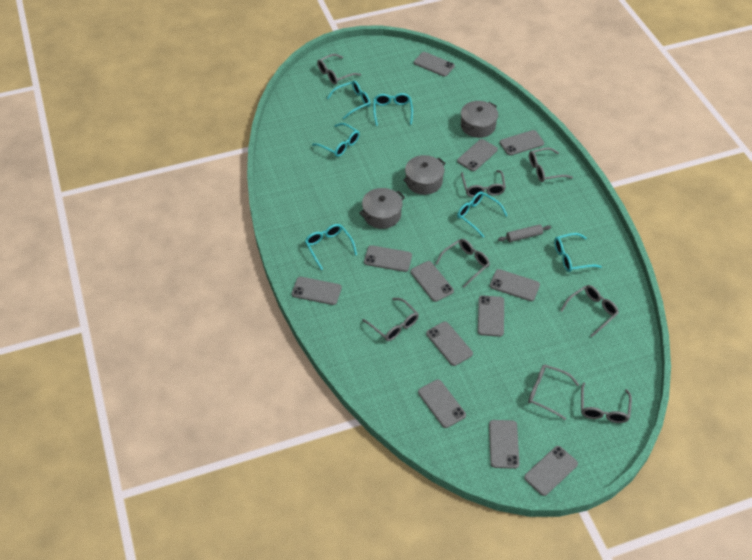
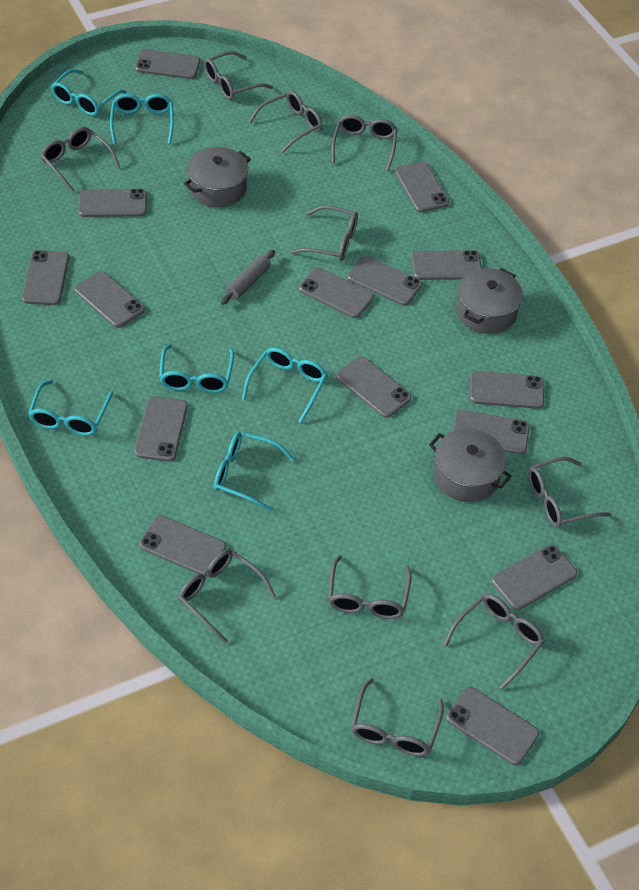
grey glasses: [317,54,361,84] [362,298,419,341] [435,239,490,288] [461,170,506,197] [528,365,579,420] [529,147,573,182] [560,285,619,337] [581,382,632,423] = 8 -> [41,127,120,193] [178,549,276,643] [204,51,273,100] [249,91,322,153] [290,205,358,261] [328,555,412,619] [331,115,397,171] [351,678,444,756] [443,594,545,690] [528,457,611,528] = 10
grey phone: [292,277,342,305] [364,245,412,272] [410,261,454,302] [414,52,455,77] [418,379,466,428] [426,321,473,366] [457,139,498,171] [478,295,504,337] [489,420,519,469] [490,269,540,301] [500,130,544,156] [524,446,578,496] = 12 -> [22,250,69,305] [74,271,145,328] [78,189,147,217] [135,49,200,79] [135,396,188,462] [139,515,226,576] [299,267,374,318] [336,356,412,418] [347,256,422,306] [395,161,449,212] [411,250,482,280] [446,687,539,765] [453,410,530,454] [470,371,544,409] [492,545,577,610] = 15

